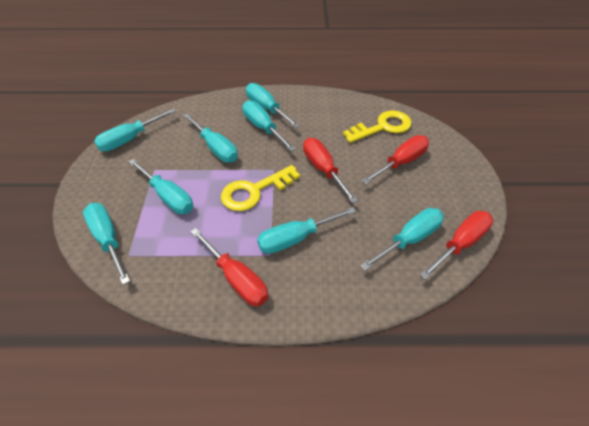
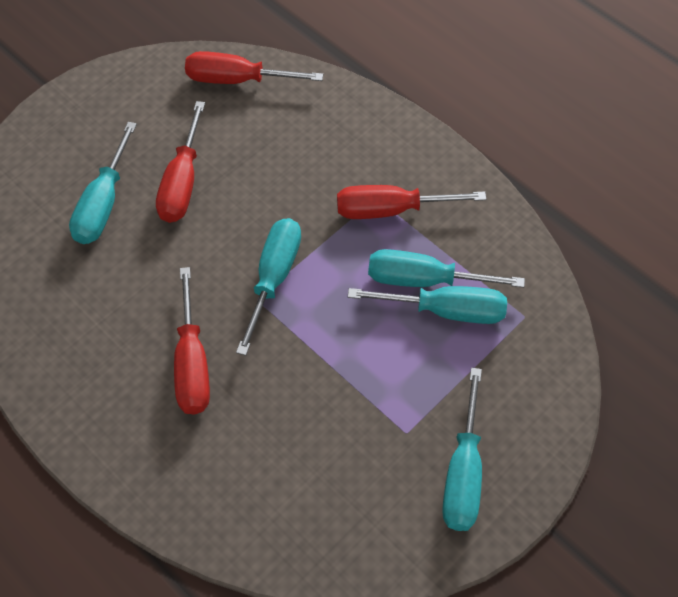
turquoise screwdriver: [83,203,130,285] [94,108,176,151] [128,159,193,214] [183,113,238,163] [242,100,295,151] [246,83,300,128] [257,207,356,254] [360,208,444,271] = 8 -> [69,122,137,244] [236,218,301,356] [348,286,507,324] [368,249,525,288] [442,368,482,531] = 5
yellow key: [221,165,300,211] [343,110,412,143] = 2 -> none = 0

